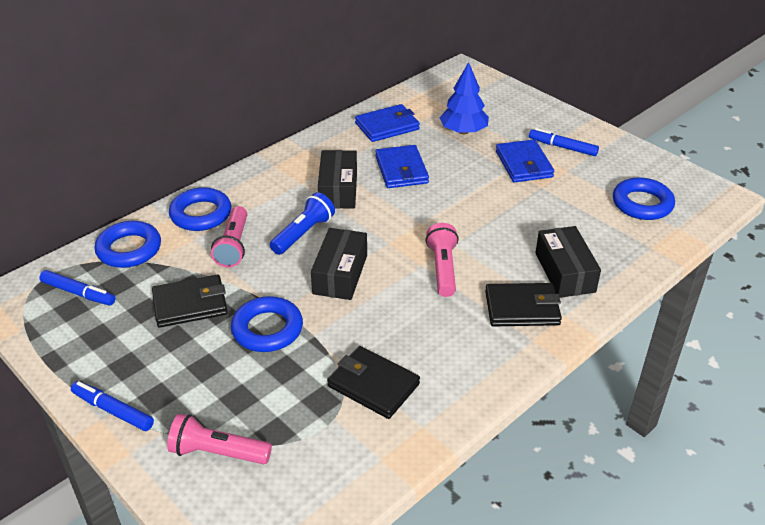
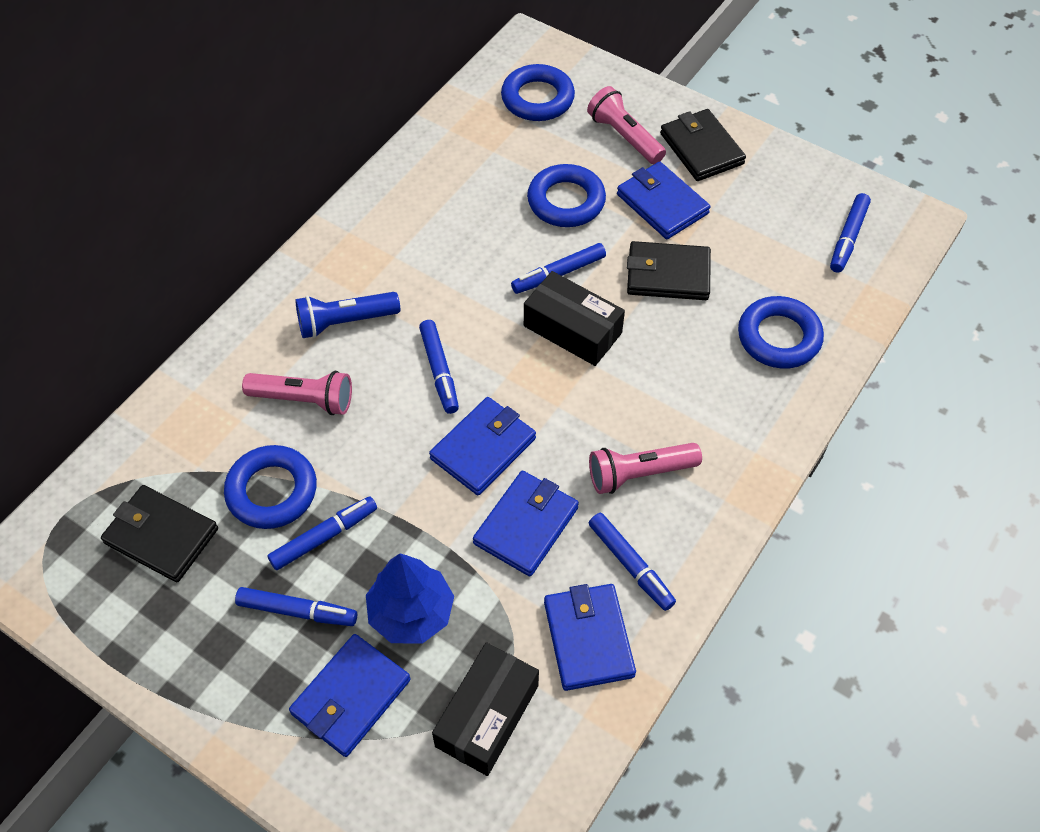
black box: [311,228,367,300] [318,150,357,208] [535,226,601,298] = 3 -> [432,642,539,776] [524,271,625,366] = 2
blue marker: [40,270,116,306] [71,381,154,431] [529,128,599,156] = 3 -> [235,587,357,626] [267,497,377,570] [419,320,459,414] [511,243,606,294] [589,513,676,611] [830,193,871,273] = 6
blue wallet: [355,104,420,142] [375,145,429,188] [496,139,554,182] = 3 -> [289,634,411,757] [429,397,536,495] [473,471,579,576] [544,584,636,691] [617,162,710,239] = 5

